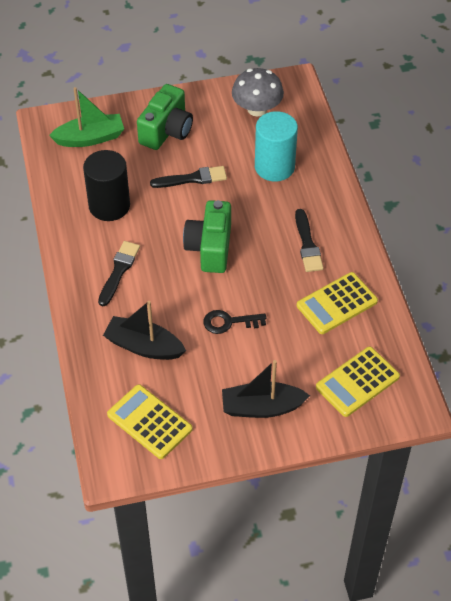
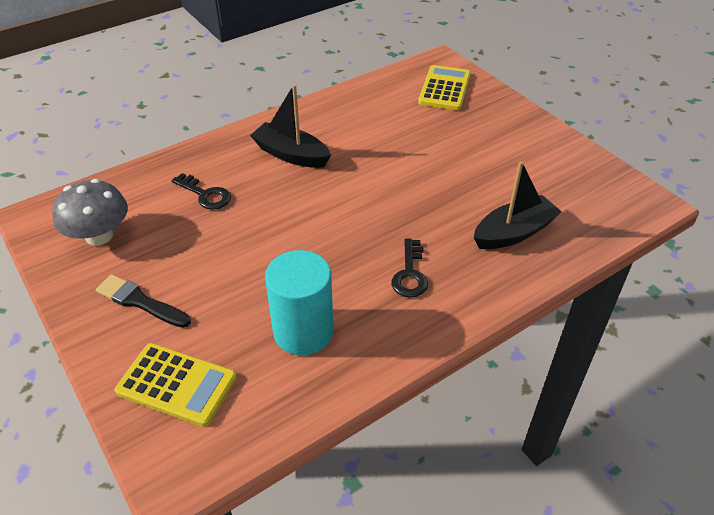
black brush: [98,241,140,306] [150,166,227,188] [295,209,323,272] = 3 -> [96,274,191,328] = 1
black cylinder: [83,150,130,221] = 1 -> none = 0
black key: [203,310,266,334] = 1 -> [172,173,231,210] [391,239,428,298] = 2
green boat: [49,87,124,147] = 1 -> none = 0
green camera: [137,84,193,150] [183,200,231,273] = 2 -> none = 0
yellow calculator: [107,384,193,459] [297,272,378,334] [316,347,400,417] = 3 -> [115,343,237,427] [418,65,471,110] = 2

